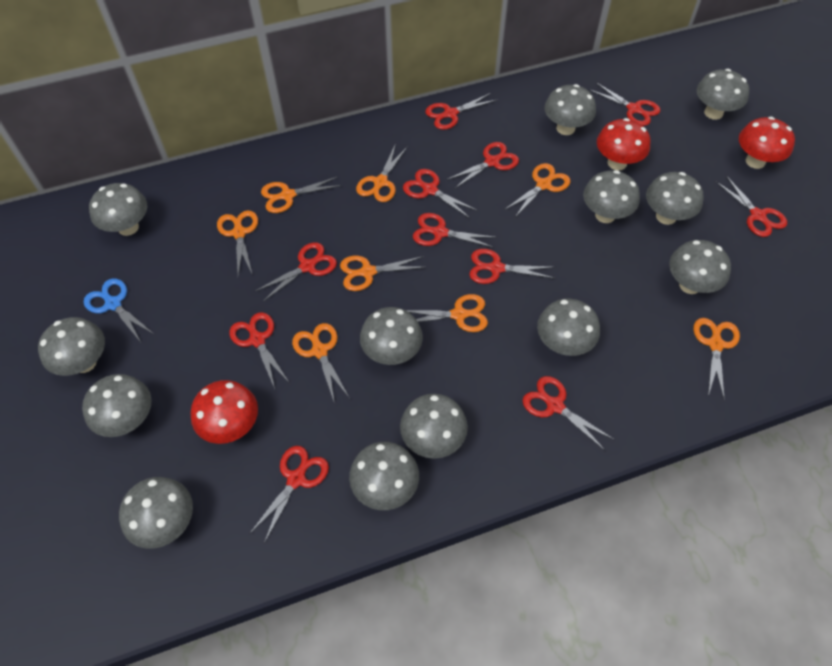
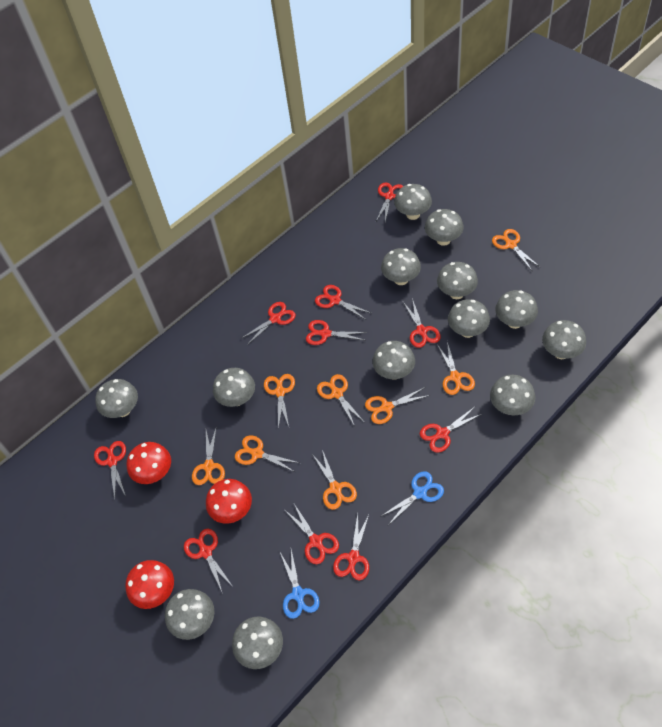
blue scissors: [84,278,154,342] = 1 -> [280,549,319,619] [380,472,444,525] = 2
red scissors: [229,312,289,389] [249,446,329,543] [255,242,337,302] [403,169,478,218] [413,213,497,248] [425,93,497,130] [446,142,519,189] [469,249,554,284] [522,376,615,450] [589,82,660,126] [715,176,787,237] = 11 -> [94,441,126,500] [184,529,234,594] [240,302,296,345] [286,502,339,564] [306,320,367,345] [315,285,371,320] [333,514,369,580] [376,182,403,222] [403,298,441,348] [420,408,482,453] = 10

